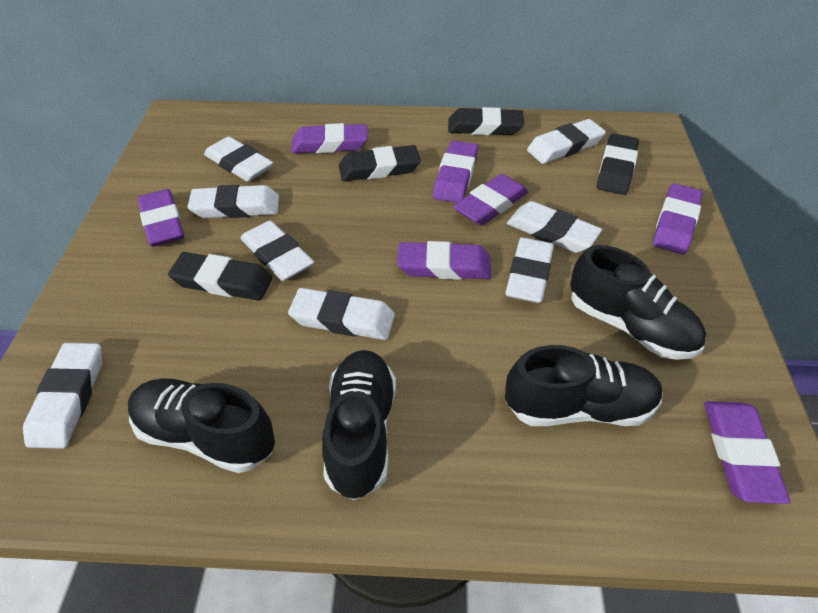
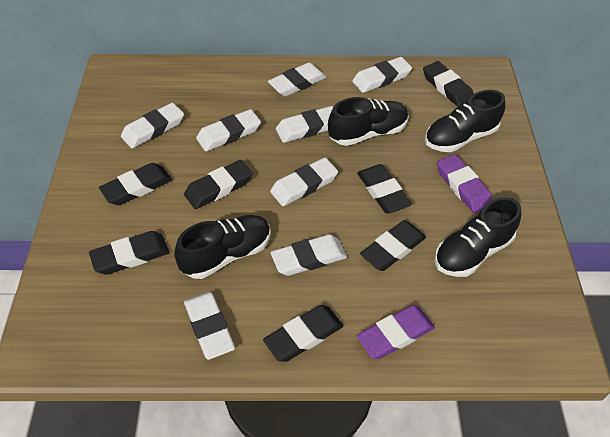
black eraser: [168,252,272,301] [339,145,421,181] [448,107,524,135] [597,133,639,195] = 4 -> [89,231,169,275] [99,163,172,205] [184,160,253,209] [263,305,343,362] [357,164,412,213] [360,220,426,271] [423,61,474,107] = 7
purple eraser: [138,189,184,247] [291,123,368,153] [397,241,491,280] [433,140,478,203] [453,174,528,226] [653,183,703,255] [704,401,790,504] = 7 -> [357,305,435,359] [437,154,492,213] = 2

